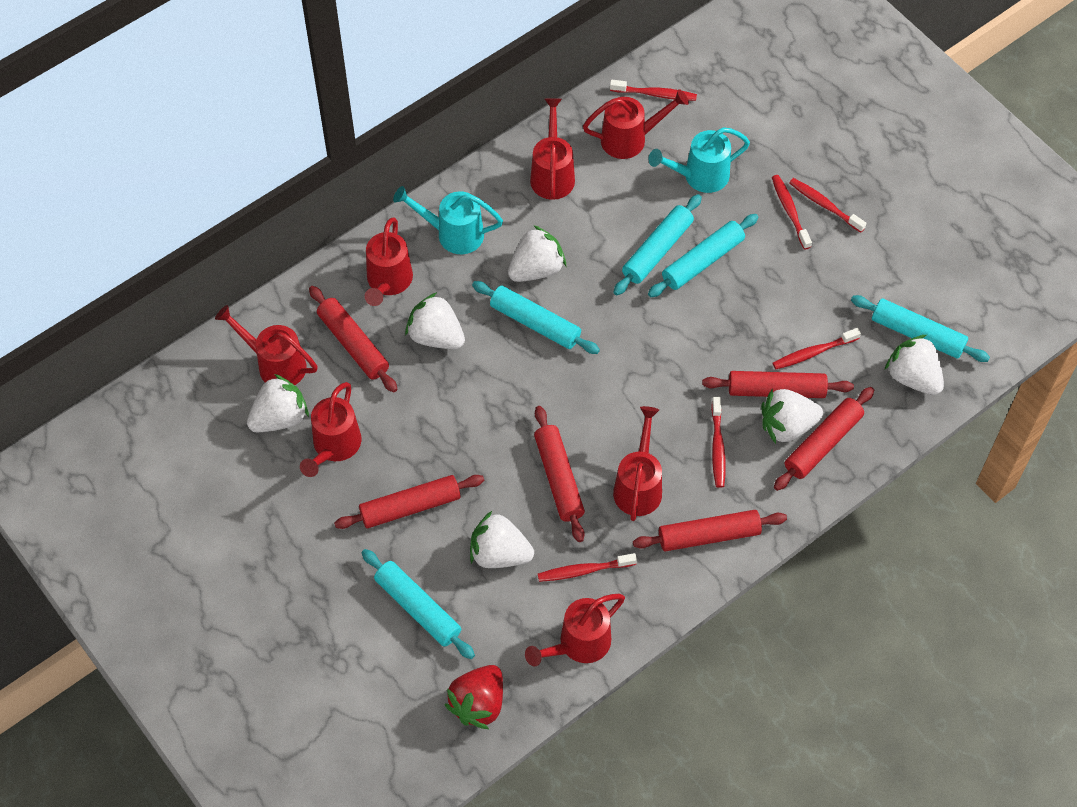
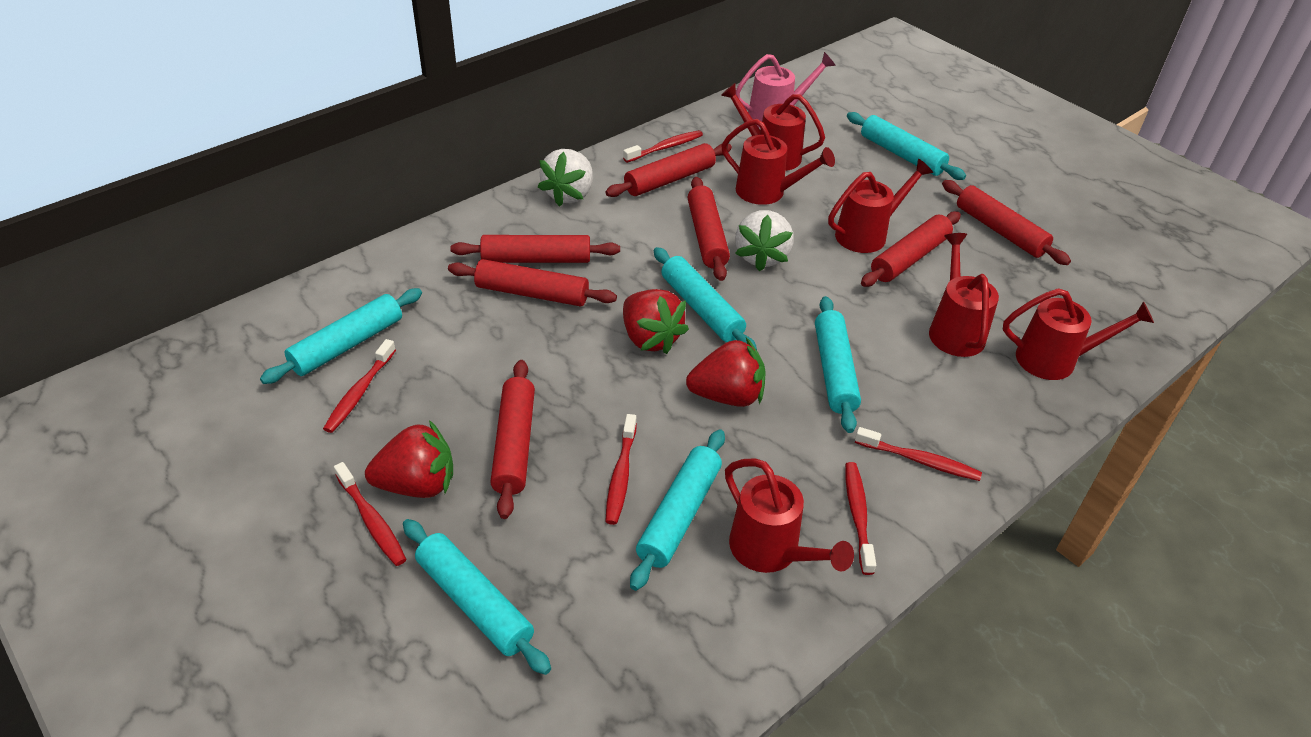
pink watering can: none = 0 -> [736,52,836,128] = 1
red rolling pin: [309,286,398,392] [334,475,484,529] [534,406,585,542] [633,510,787,551] [702,371,854,398] [774,387,874,491] = 6 -> [448,259,617,306] [450,235,620,263] [490,360,535,519] [605,143,732,197] [688,177,730,281] [861,211,961,287] [942,180,1071,265] = 7
red strawberry: [444,665,503,729] = 1 -> [365,420,453,498] [623,289,689,354] [686,338,766,407] = 3
red watering can: [215,305,318,385] [300,382,361,477] [365,217,413,306] [525,594,625,666] [530,98,575,200] [583,89,689,159] [613,406,662,521] = 7 -> [721,83,825,171] [721,119,835,205] [725,458,854,573] [828,159,933,253] [929,233,999,357] [1003,288,1154,380] = 6
turquoise rolling pin: [362,549,475,659] [472,281,600,354] [613,194,702,295] [648,214,758,297] [851,295,990,362] = 5 -> [260,288,422,384] [403,519,551,675] [630,429,725,591] [654,247,757,350] [815,296,861,433] [847,112,966,180] = 6
turquoise watering can: [393,186,503,254] [649,127,750,193] = 2 -> none = 0
white strawberry: [247,374,309,432] [405,292,465,349] [470,511,534,568] [508,225,566,282] [761,389,823,444] [885,335,944,395] = 6 -> [538,149,593,207] [735,210,794,272] = 2

